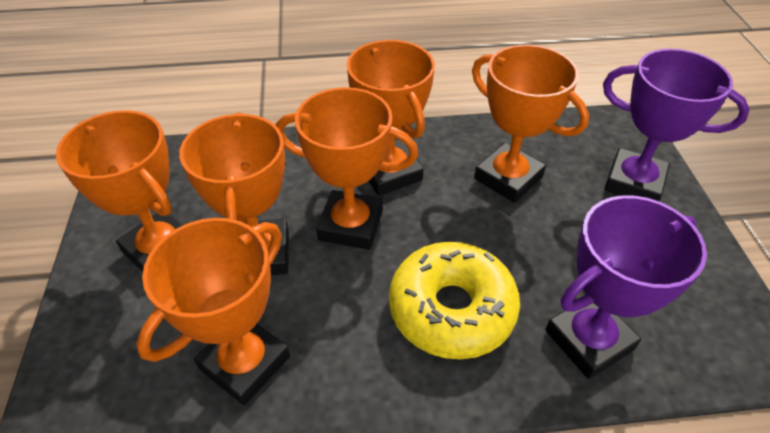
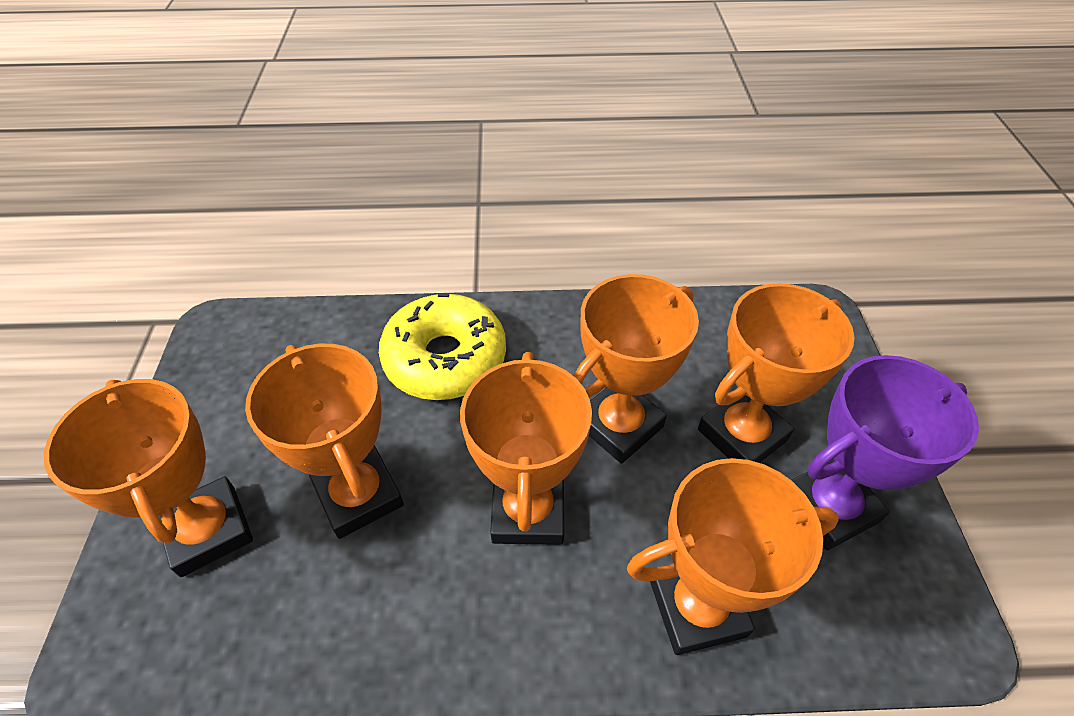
purple trophy: [545,195,707,379] [603,49,750,201] = 2 -> [791,355,979,550] = 1

